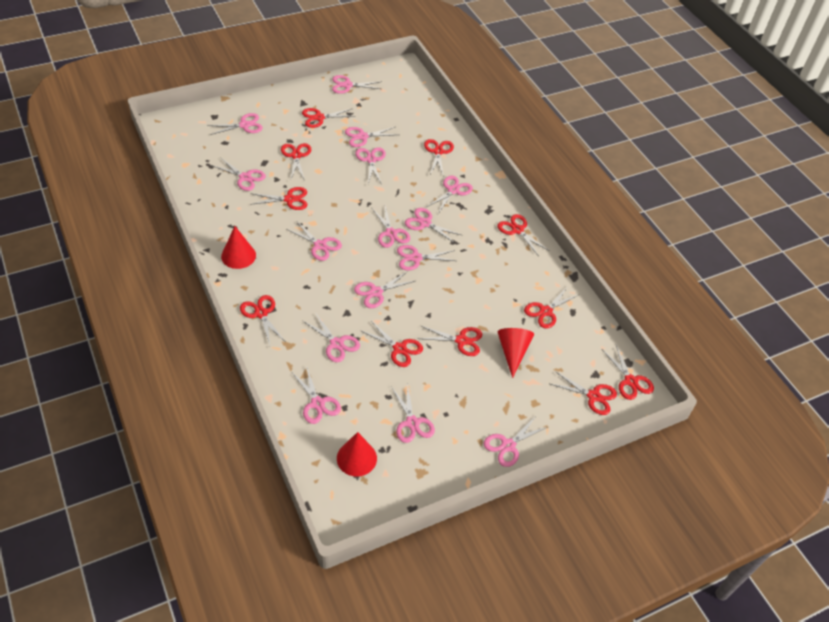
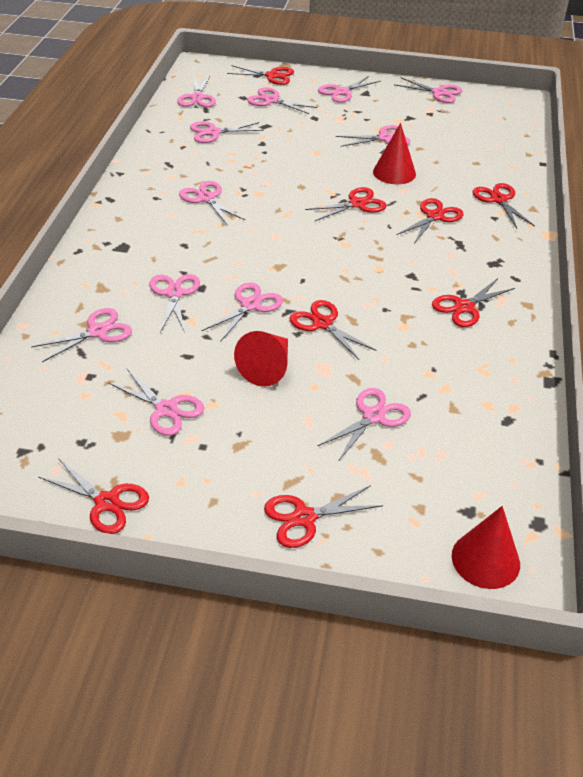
pink scissors: [207,113,263,135] [211,157,266,191] [286,221,342,261] [292,367,341,424] [303,312,360,362] [332,75,381,94] [345,127,398,147] [354,271,415,308] [355,147,386,184] [371,206,410,248] [392,383,435,443] [397,245,456,270] [405,208,463,243] [427,175,473,214] [484,415,549,467] = 15 -> [31,308,132,362] [108,369,204,436] [149,274,200,333] [177,76,216,107] [179,181,245,226] [190,121,264,143] [201,282,283,342] [247,87,317,114] [318,76,381,103] [318,388,411,460] [336,125,411,147] [395,77,462,103] = 12
red scissors: [240,295,285,345] [250,187,307,210] [281,143,311,181] [302,108,356,128] [360,321,423,367] [418,326,482,356] [424,139,454,177] [498,214,550,256] [524,286,580,328] [551,371,617,415] [602,345,654,400] = 11 -> [39,458,149,534] [227,65,294,85] [264,485,383,548] [290,300,377,360] [305,187,387,221] [396,198,464,244] [432,278,515,327] [472,183,535,228] = 8

